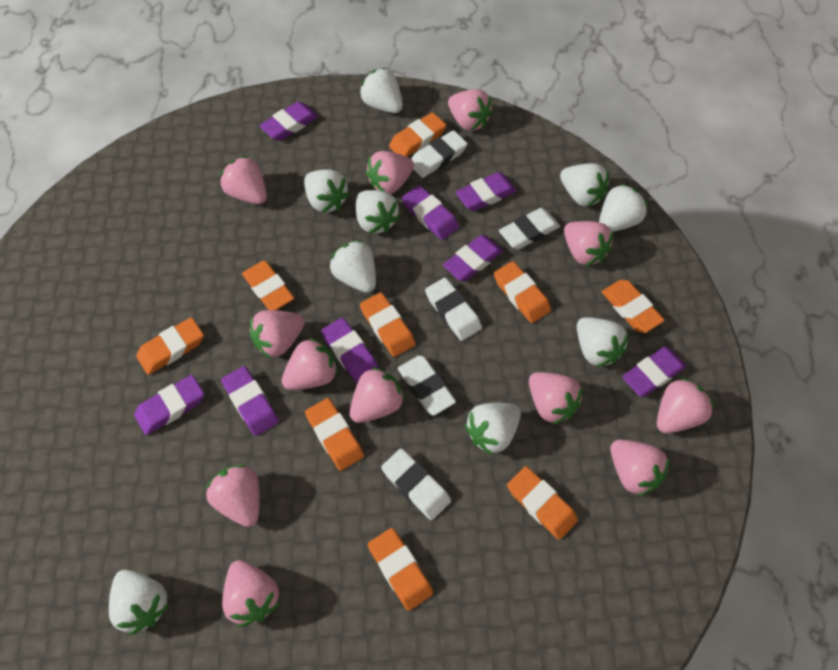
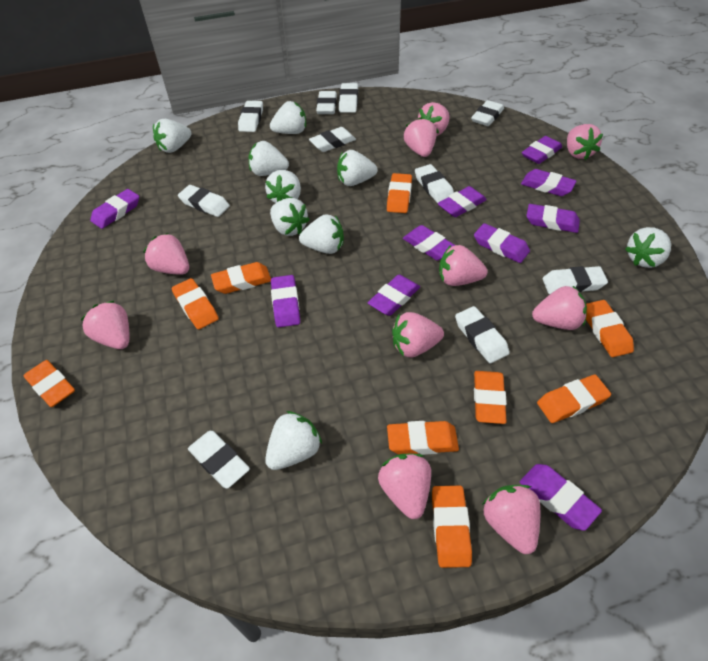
pink strawberry: [206,465,260,527] [220,156,267,204] [222,560,281,627] [249,310,305,359] [282,337,338,390] [350,367,405,423] [366,151,414,194] [448,89,493,131] [529,372,582,425] [564,221,613,266] [610,440,669,497] [657,378,714,434] = 12 -> [81,301,129,349] [144,233,189,274] [378,453,431,519] [392,312,444,358] [404,117,437,157] [418,102,450,136] [439,245,488,286] [482,485,540,554] [532,286,587,330] [567,124,603,160] = 10
purple eraser: [134,375,204,435] [221,366,279,436] [260,101,318,141] [321,318,379,383] [402,185,459,240] [443,235,503,281] [456,172,517,211] [622,346,686,397] = 8 -> [90,189,139,229] [271,275,300,327] [368,275,420,316] [403,225,455,260] [438,186,487,217] [474,223,530,263] [520,464,602,531] [521,169,576,196] [522,136,562,164] [526,204,580,233] = 10
white eraser: [381,448,451,520] [398,355,456,415] [411,130,467,178] [425,278,482,341] [499,208,560,249] = 5 -> [178,185,230,217] [188,431,250,489] [238,101,263,132] [309,127,356,152] [316,91,337,114] [339,83,358,113] [415,164,454,203] [455,306,510,363] [471,100,504,126] [543,266,608,294] = 10

